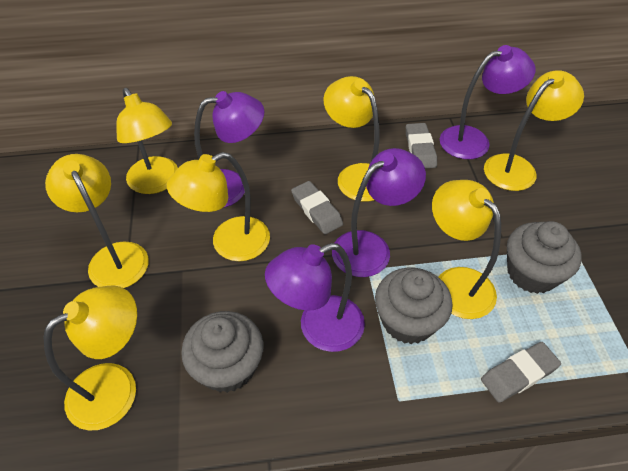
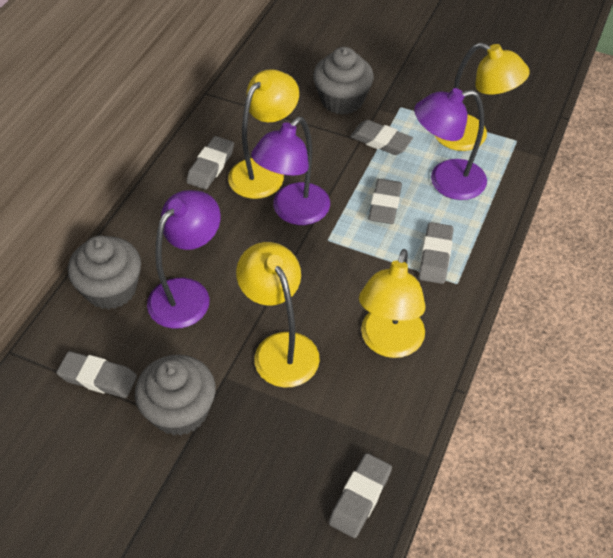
grey eraser: [291,181,343,234] [406,123,437,169] [481,342,561,403] = 3 -> [56,351,137,398] [186,136,234,189] [329,453,392,538] [350,120,413,155] [368,179,402,224] [419,222,453,284] = 6
purple lamp: [194,91,264,208] [265,243,365,352] [332,148,426,277] [440,45,535,159] = 4 -> [147,190,221,329] [251,117,330,225] [414,88,487,200] = 3
yellow lamp: [44,285,137,431] [45,154,149,288] [116,88,178,194] [167,152,270,261] [323,76,380,202] [432,180,501,319] [484,70,584,191] = 7 -> [228,69,299,199] [236,242,320,388] [359,249,425,358] [435,43,530,151] = 4

